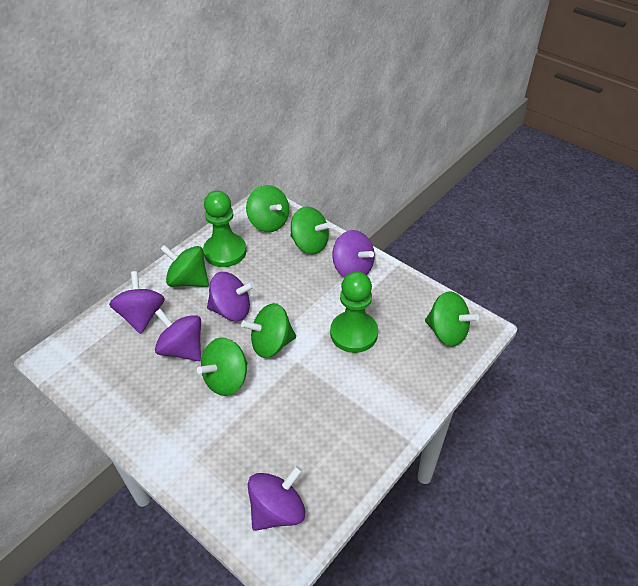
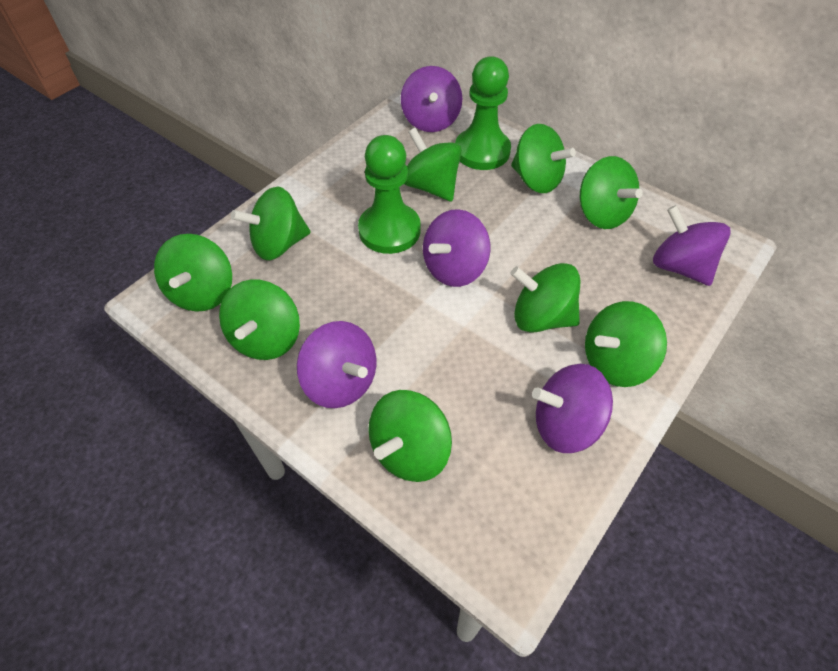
green spinning top: [160,245,209,287] [197,337,247,396] [241,303,296,358] [246,185,289,232] [290,206,331,254] [425,291,479,346] = 6 -> [154,234,232,312] [219,279,300,360] [231,186,310,260] [368,390,452,482] [404,128,462,201] [510,263,580,333] [511,124,576,193] [580,156,643,229] [585,301,667,387] = 9

